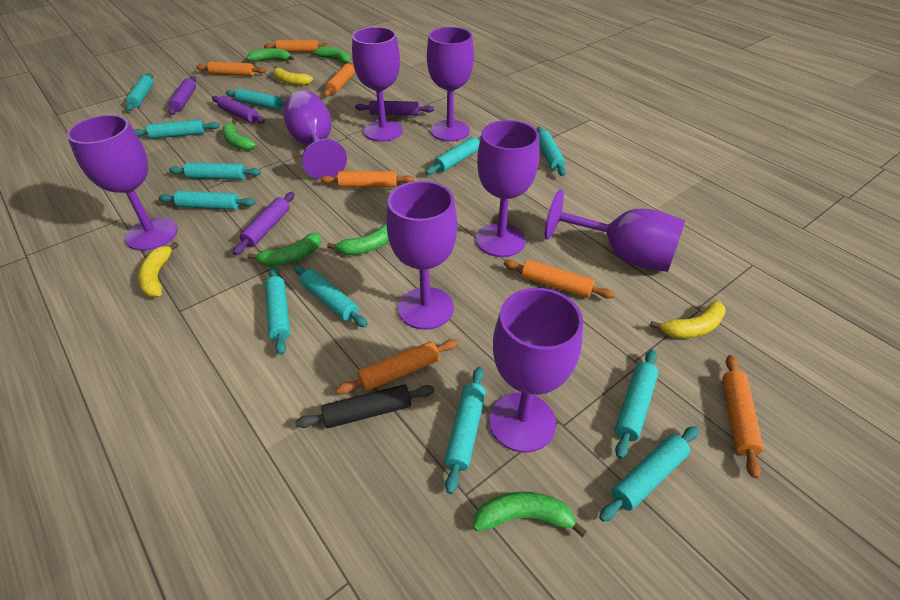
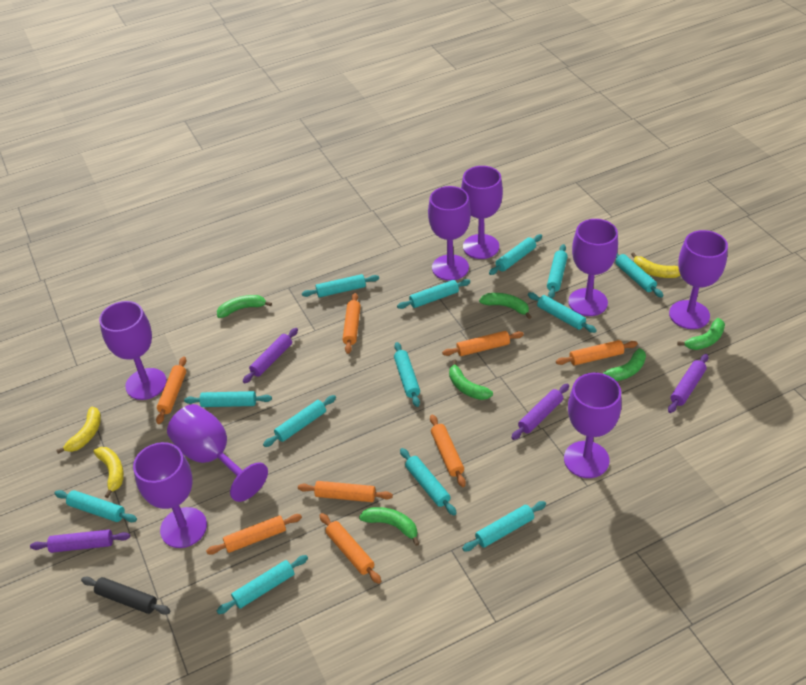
orange rolling pin: [196,62,266,76] [264,40,331,52] [320,171,414,187] [324,62,355,97] [336,339,458,394] [504,260,615,299] [722,355,764,478] = 7 -> [156,356,187,424] [206,514,302,555] [298,481,393,502] [320,513,381,584] [342,293,361,354] [430,414,466,487] [442,331,524,356] [556,340,638,366] = 8
turquoise rolling pin: [126,73,153,111] [134,119,220,139] [159,191,256,210] [169,162,261,180] [226,89,285,110] [265,267,290,355] [294,265,368,328] [426,136,481,175] [444,367,486,494] [537,127,566,176] [599,426,699,522] [615,350,659,459] = 12 -> [55,490,137,522] [184,391,272,407] [217,555,308,614] [263,395,336,447] [302,274,379,297] [394,342,420,407] [397,279,470,309] [400,448,457,516] [462,501,546,551] [489,234,542,275] [528,292,597,333] [547,244,568,299] [615,253,664,298] = 13

